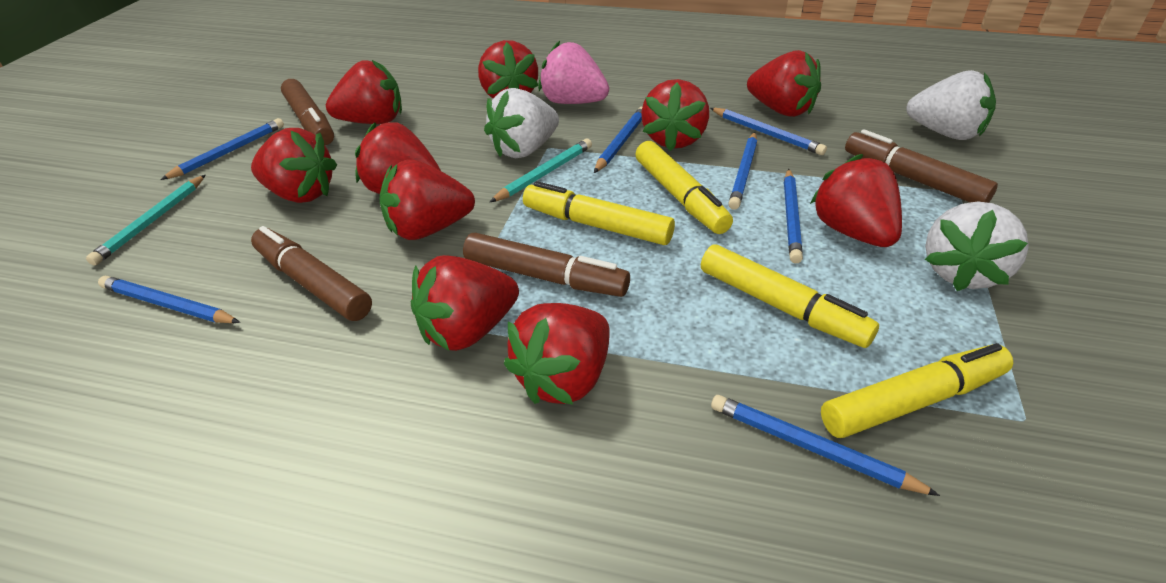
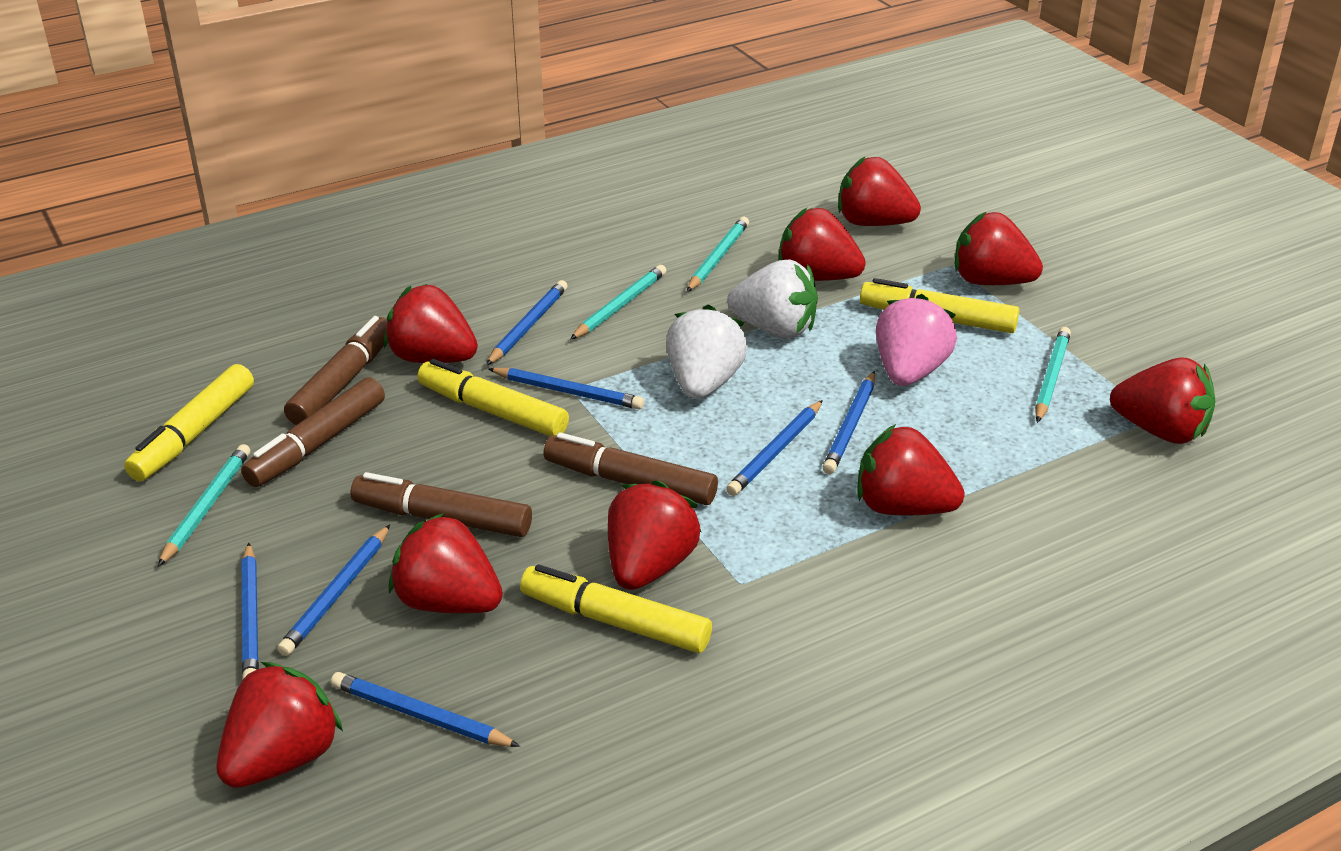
red strawberry: [251,128,337,203] [326,59,402,124] [355,122,441,194] [380,160,475,240] [411,255,519,351] [478,40,538,99] [504,303,610,405] [641,79,709,151] [747,50,821,117] [810,154,902,247] = 10 -> [216,662,343,788] [384,284,478,363] [389,513,503,613] [608,481,701,590] [778,208,866,281] [838,157,921,226] [857,424,965,515] [955,212,1043,285] [1110,358,1215,444] = 9
turquoise pencil: [86,175,205,265] [490,139,592,202] = 2 -> [158,444,250,566] [570,265,666,340] [687,217,749,292] [1035,327,1071,423] = 4
white strawberry: [484,88,559,158] [906,70,996,140] [925,201,1029,291] = 3 -> [666,304,748,399] [727,260,818,338] = 2

